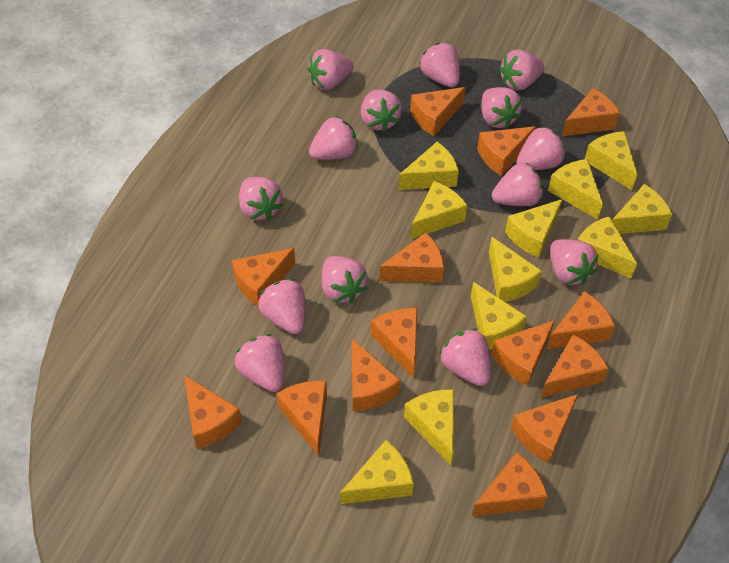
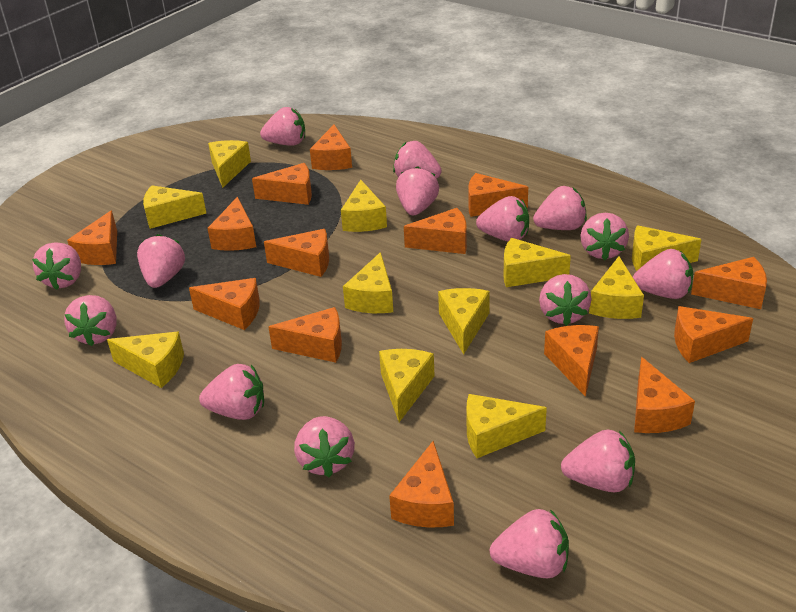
pink strawberry: [235,334,284,392] [239,177,283,221] [258,279,305,334] [308,49,354,90] [309,116,358,160] [322,256,367,303] [361,90,402,132] [419,43,460,87] [440,329,491,386] [481,87,522,129] [492,162,543,206] [499,49,545,91] [516,126,565,170] [550,239,599,285] = 14 -> [32,242,81,290] [64,295,117,346] [137,234,185,288] [199,364,264,420] [260,107,305,146] [294,416,355,477] [393,141,442,178] [396,166,439,215] [476,196,529,241] [490,509,569,578] [533,186,587,230] [539,274,592,326] [561,430,635,492] [580,213,629,260] [633,249,693,299] = 15

